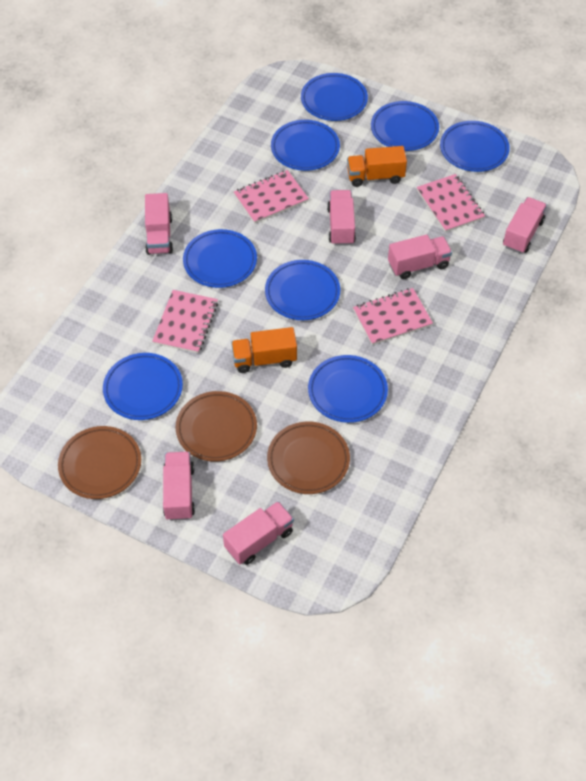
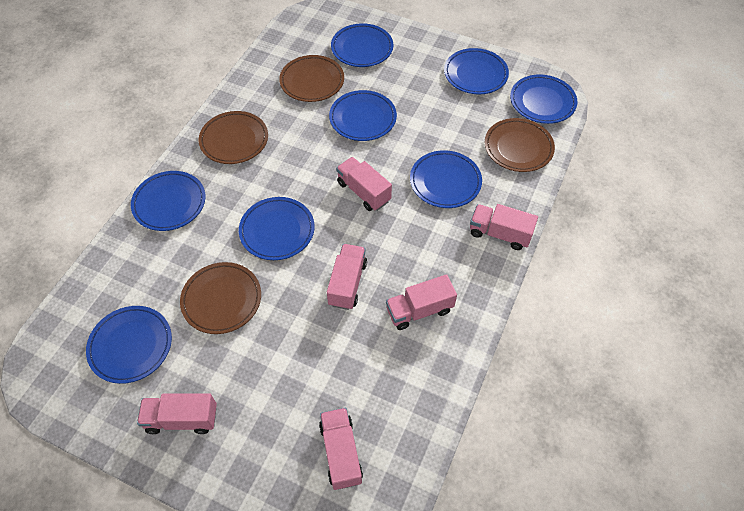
brown plate: [58,426,141,499] [175,391,257,462] [267,421,350,494] = 3 -> [180,262,261,334] [199,111,268,164] [279,55,344,102] [485,118,555,172] = 4
orange truck: [231,327,297,373] [347,146,407,187] = 2 -> none = 0
pink notebook: [152,290,218,353] [234,170,309,224] [353,288,433,345] [417,174,485,232] = 4 -> none = 0

